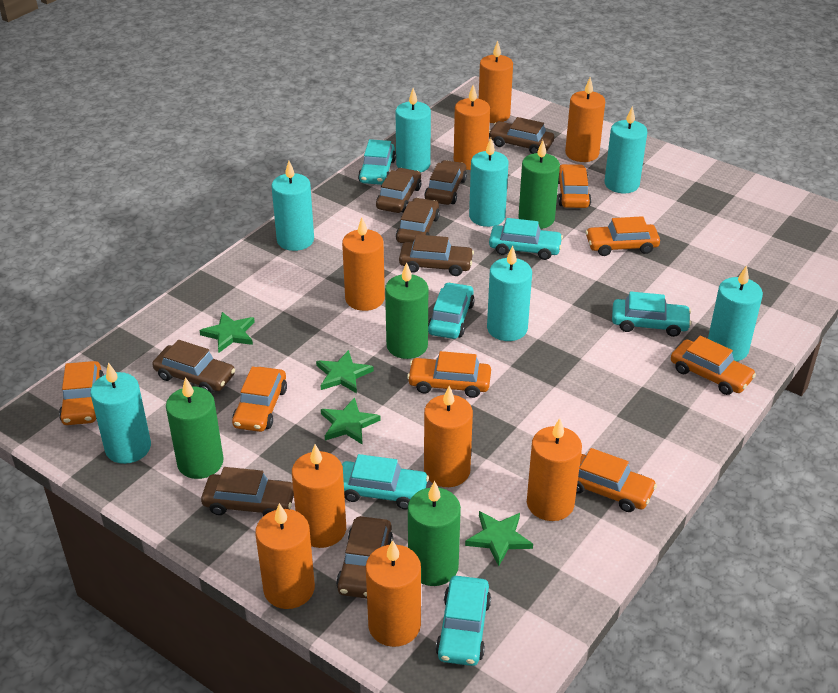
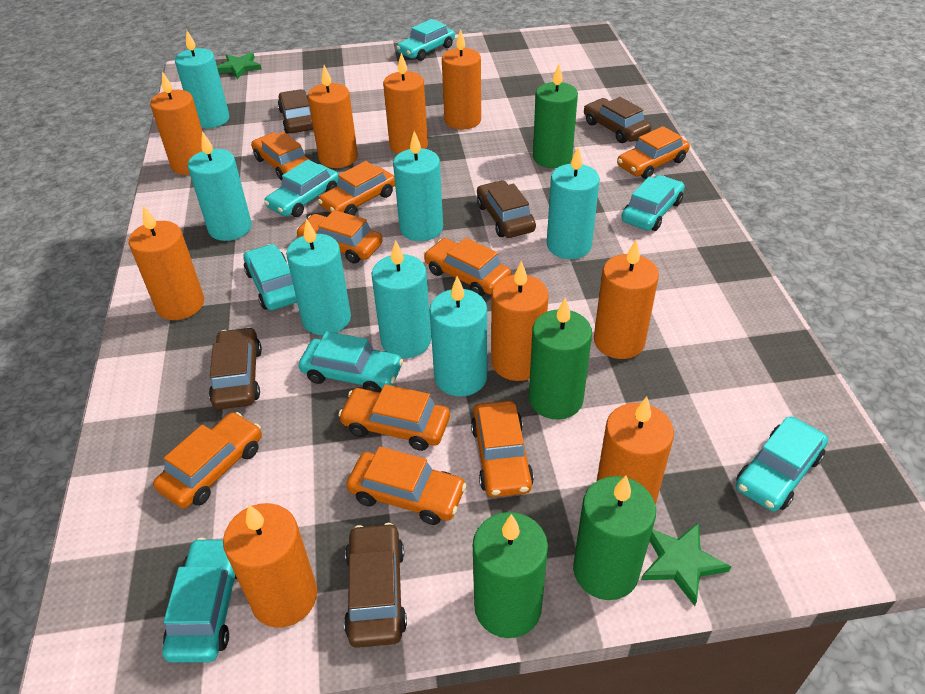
brown car: [152,340,235,394] [201,467,294,516] [336,516,393,599] [376,168,421,213] [396,198,440,243] [399,235,474,276] [425,160,467,205] [489,117,554,154] = 8 -> [209,327,262,410] [278,89,313,134] [344,523,407,648] [477,180,536,238] [584,97,651,143] = 5
green star: [199,312,255,353] [316,350,374,393] [321,397,381,445] [465,511,533,566] = 4 -> [217,53,262,79] [641,522,731,606] = 2
orange car: [59,361,104,425] [232,366,287,432] [407,351,491,398] [558,164,591,208] [576,448,657,512] [586,216,660,256] [671,336,756,395] = 7 -> [153,412,262,509] [251,132,311,181] [296,210,382,264] [318,161,395,216] [338,384,450,451] [346,446,467,525] [424,238,511,296] [471,401,534,497] [617,126,690,179] = 9
turquoise car: [342,454,429,509] [358,139,396,185] [428,282,475,339] [436,576,491,666] [489,218,563,260] [612,291,691,337] = 6 -> [162,537,237,663] [243,244,297,311] [264,160,339,217] [298,331,403,392] [396,19,455,61] [621,175,685,231] [736,417,828,511] = 7

